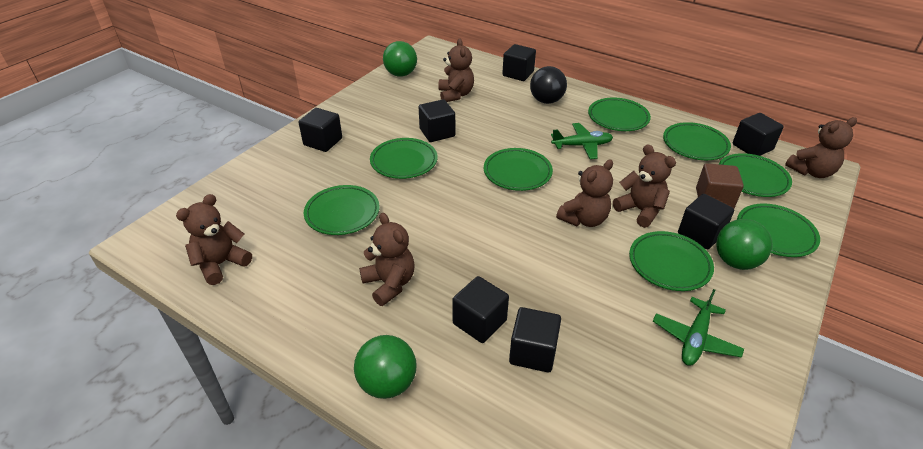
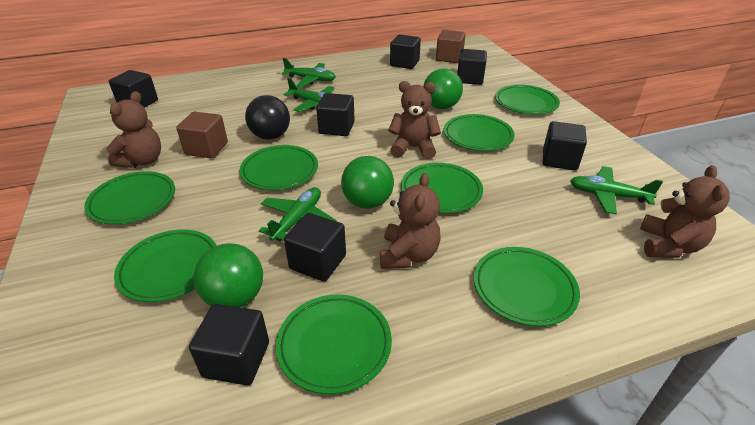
brown cube: [696,163,744,208] = 1 -> [176,112,228,158] [436,30,466,63] = 2
brown teddy bear: [176,194,252,285] [359,213,415,306] [438,38,474,102] [556,159,613,227] [613,144,676,228] [785,117,857,178] = 6 -> [106,91,161,168] [380,173,441,269] [388,81,441,159] [640,165,730,258] = 4
green plane: [551,123,613,159] [653,289,744,366] = 2 -> [259,187,337,241] [281,58,336,87] [283,78,335,112] [570,166,663,214] = 4

